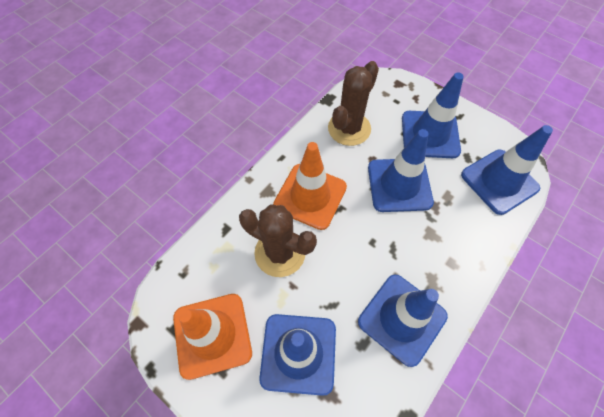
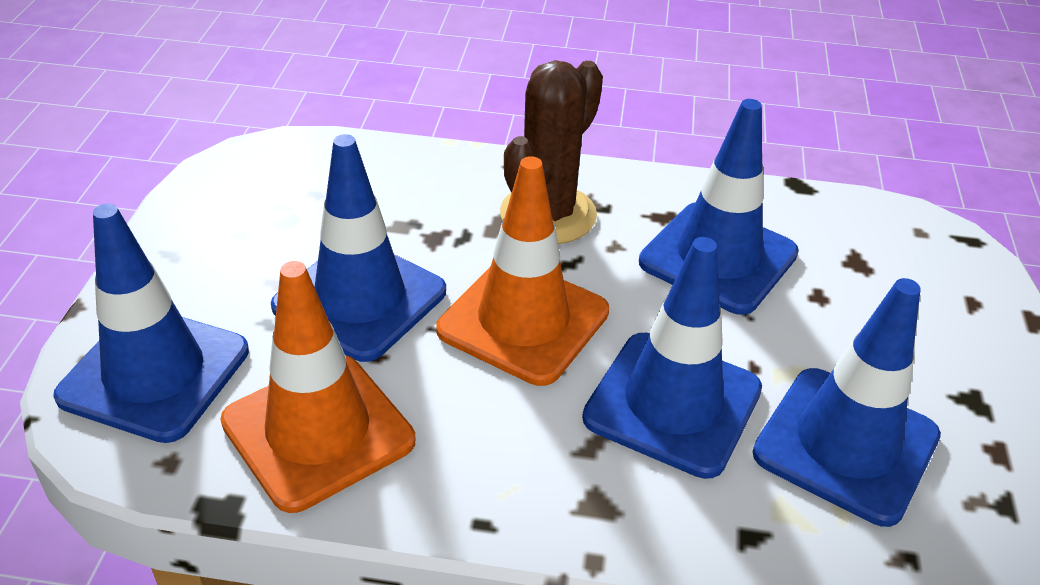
brown cactus: [239,204,317,277] [328,61,379,146] = 2 -> [500,60,603,244] = 1

